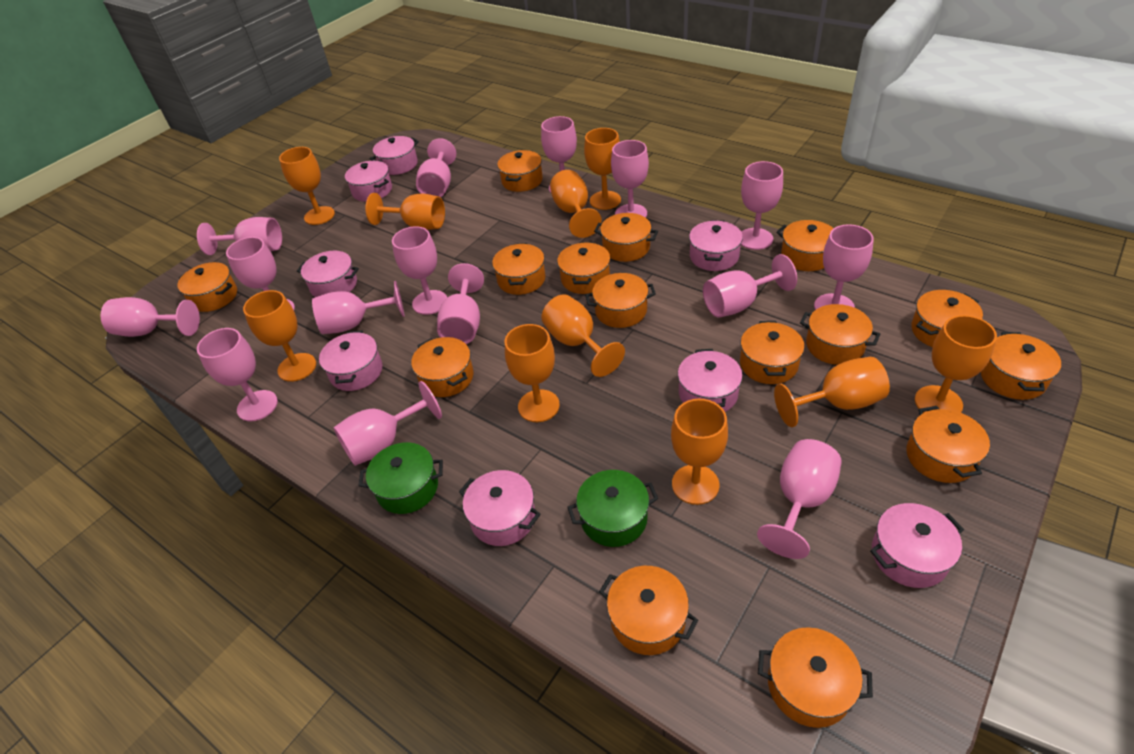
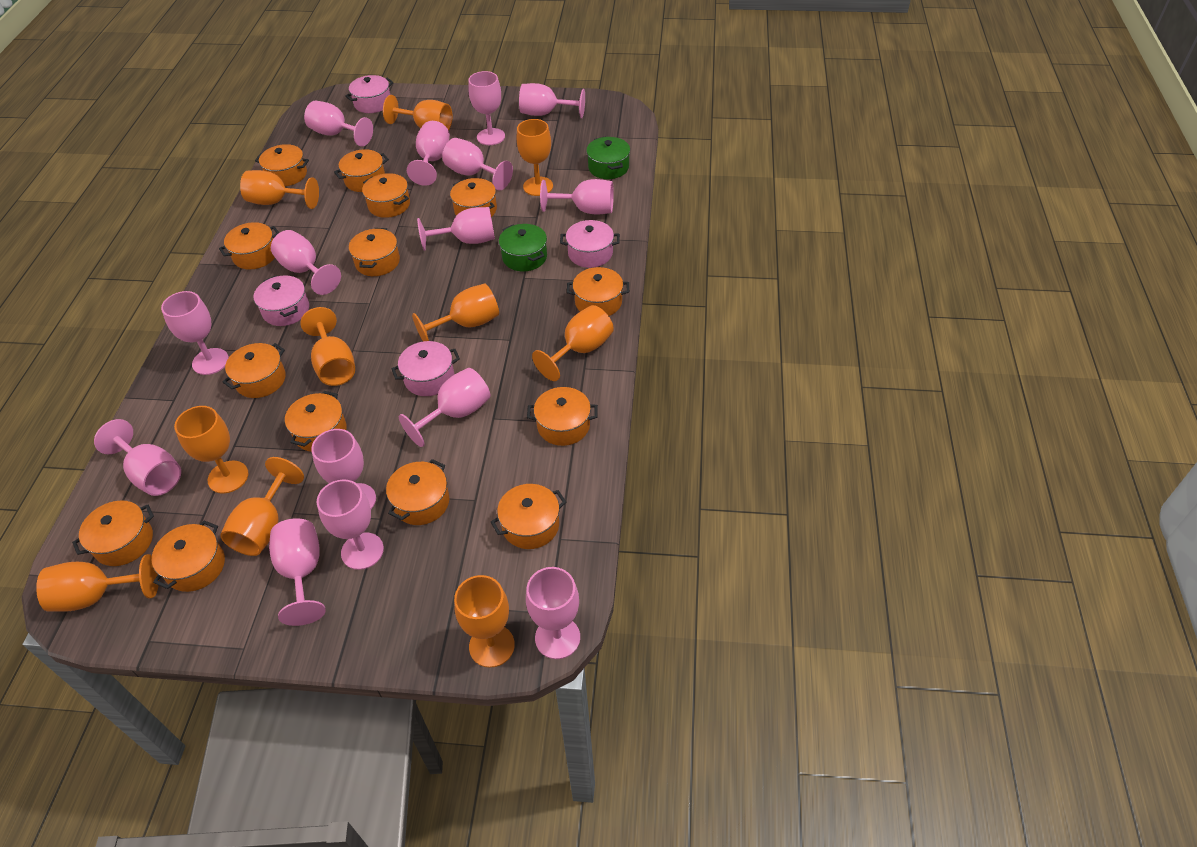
orange pot: [177,262,237,312] [411,337,474,397] [492,243,545,295] [497,150,543,192] [557,242,610,294] [585,273,656,328] [594,213,658,262] [599,566,698,655] [740,321,805,384] [758,627,873,728] [776,220,834,271] [800,304,880,365] [906,406,990,483] [911,290,983,347] [981,332,1061,400] = 15 -> [72,500,154,566] [152,520,225,592] [219,222,279,270] [222,343,286,398] [255,144,309,186] [285,391,347,452] [334,149,389,192] [349,228,400,276] [362,173,410,218] [386,459,449,525] [450,178,497,217] [491,484,566,549] [527,387,598,446] [567,267,629,316] = 14
pink pot: [297,251,359,297] [319,331,382,391] [345,161,392,202] [370,136,419,175] [459,470,541,546] [678,349,743,412] [689,220,743,271] [870,503,964,588] = 8 -> [254,275,309,326] [345,75,393,113] [391,341,460,396] [560,220,620,268] = 4

